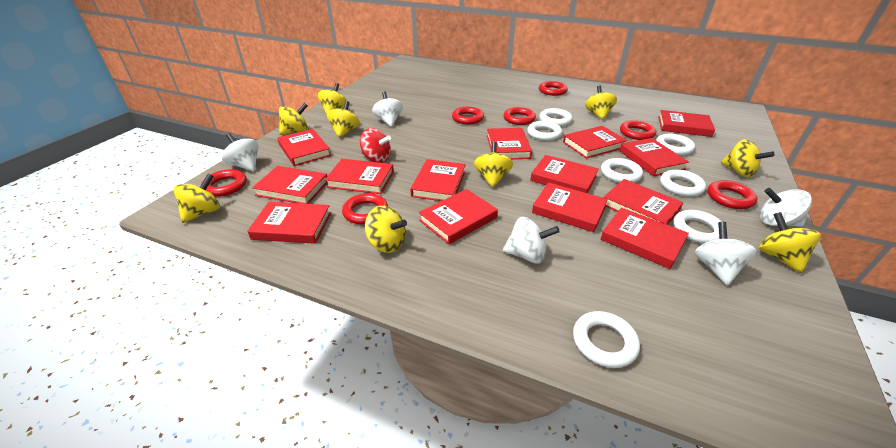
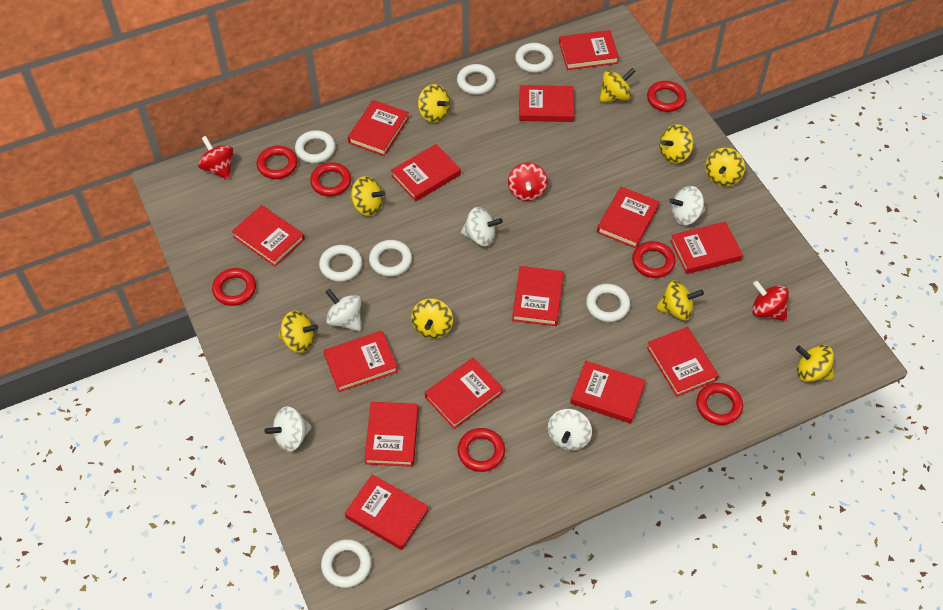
red spinning top: [360,128,391,163] = 1 -> [198,136,233,180] [508,163,548,201] [752,281,789,321] = 3

